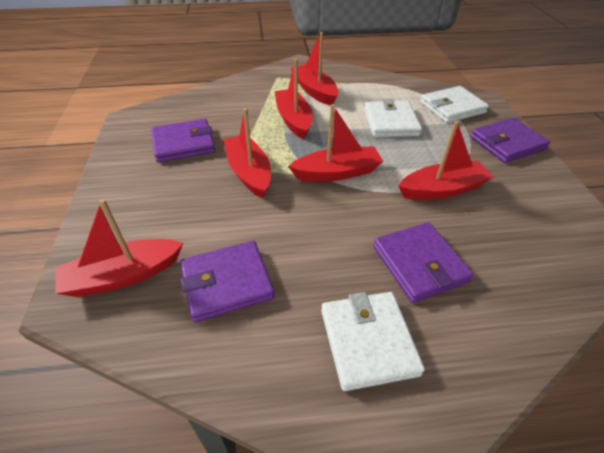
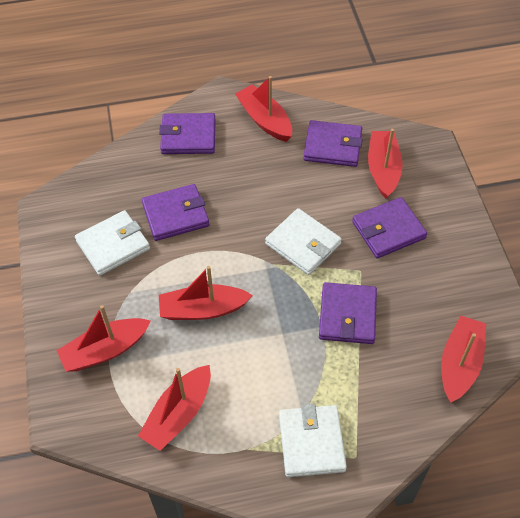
purple wallet: [151,119,215,162] [180,241,275,322] [373,222,474,303] [471,118,550,163] = 4 -> [142,184,209,241] [159,113,216,154] [303,120,363,167] [319,282,377,344] [352,197,427,258] = 5

